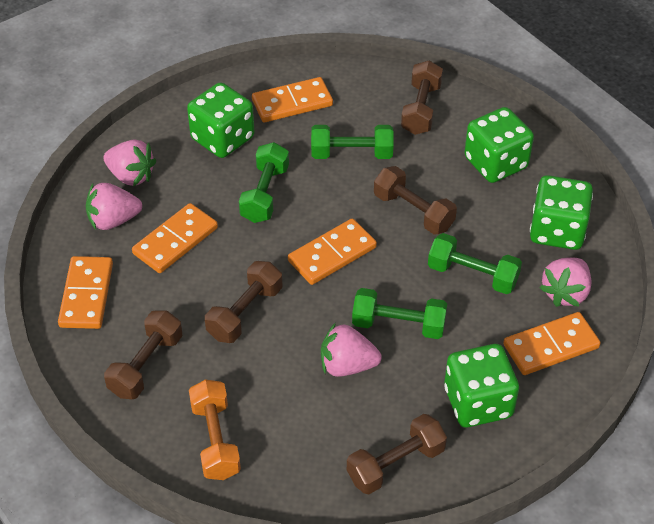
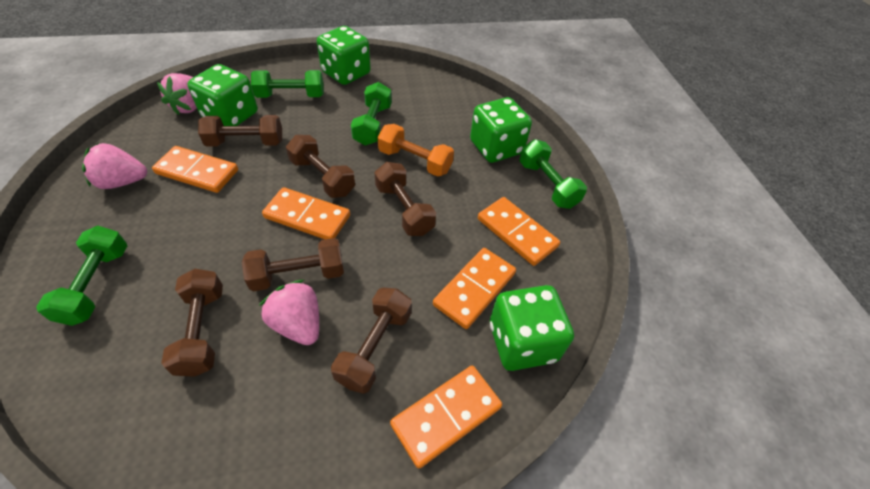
brown dumbbell: [104,310,182,399] [205,261,282,343] [347,414,447,494] [374,166,457,235] [401,60,443,135] = 5 -> [161,269,223,377] [198,115,282,147] [242,238,344,292] [286,135,355,198] [331,288,412,394] [375,162,436,236] = 6
pink strawberry: [86,183,142,230] [103,139,156,186] [321,323,382,377] [539,257,591,307] = 4 -> [82,143,147,189] [157,73,197,115] [259,280,319,345] = 3

